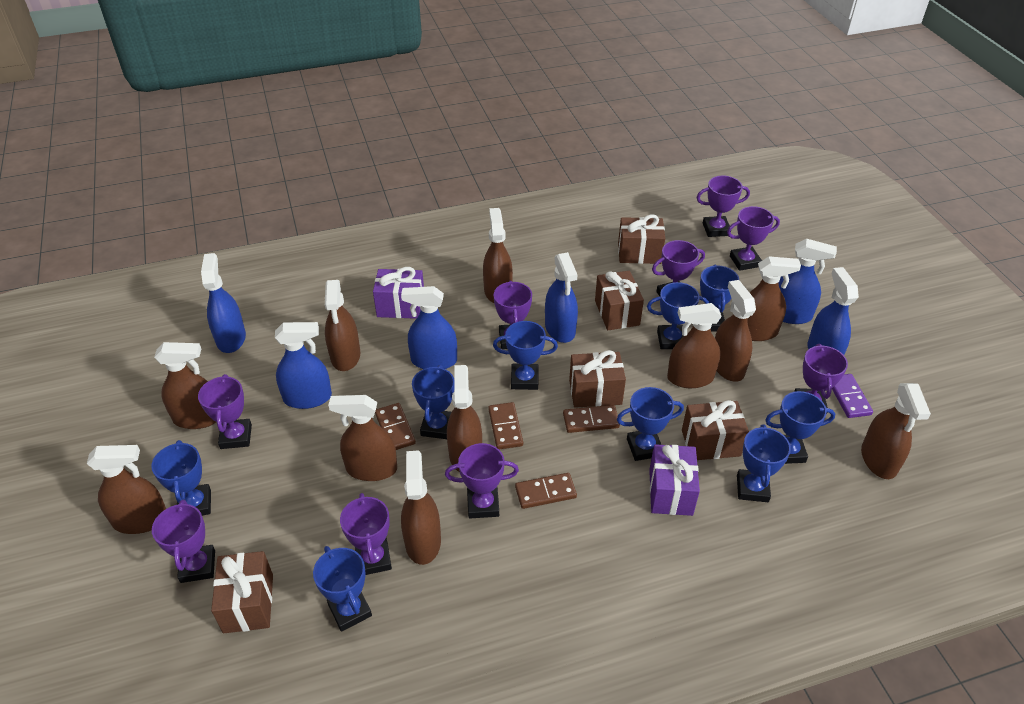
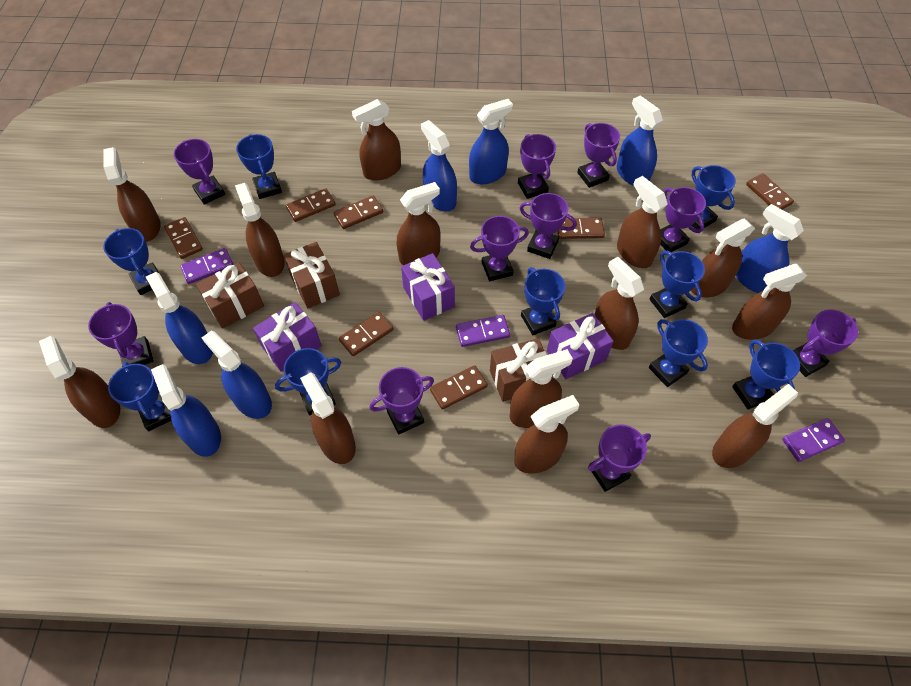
blue spray bottle: [201,253,246,353] [275,322,332,409] [401,286,457,369] [545,252,578,343] [779,239,837,324] [808,267,859,355] = 6 -> [146,272,213,364] [151,364,221,457] [202,331,272,419] [421,120,457,211] [469,99,513,184] [617,95,663,186] [736,204,804,293] = 7
brown domino: [375,403,416,450] [488,402,523,449] [515,473,577,509] [563,405,620,433] = 4 -> [164,217,203,259] [286,188,336,222] [333,196,383,229] [339,312,394,356] [430,365,488,410] [557,218,605,239] [746,173,794,210] = 7
brown gift: [211,551,273,633] [569,350,626,408] [595,271,644,330] [618,215,665,264] [682,400,749,460] = 5 -> [196,262,264,329] [284,242,340,309] [490,338,547,402] = 3
brown spray bottle: [87,445,166,534] [154,342,216,429] [325,280,360,371] [328,395,397,481] [401,450,441,565] [447,365,482,472] [483,208,513,303] [667,303,722,388] [715,280,756,382] [747,256,801,341] [861,383,931,479] = 11 -> [39,336,120,428] [103,147,161,242] [235,183,285,277] [300,372,356,464] [352,99,401,181] [397,182,440,265] [510,349,573,428] [514,395,579,474] [594,257,644,350] [617,176,668,268] [691,219,755,298] [712,384,798,468] [732,264,807,340] = 13
purple domino: [832,374,873,418] = 1 -> [180,248,234,284] [456,315,510,347] [782,418,845,462] = 3
purple gift: [373,267,424,319] [649,444,700,516] = 2 -> [253,302,322,372] [401,253,455,321] [547,313,614,379] = 3
purple trophy: [152,500,215,583] [198,374,252,449] [340,493,392,575] [445,443,519,518] [494,281,532,349] [652,240,705,296] [696,176,750,237] [727,206,780,271] [794,344,848,415] = 9 -> [88,302,153,367] [174,139,225,205] [369,367,434,434] [470,216,529,281] [518,134,556,199] [520,193,577,259] [577,123,620,188] [588,424,651,492] [660,187,706,252] [793,309,858,377] = 10

